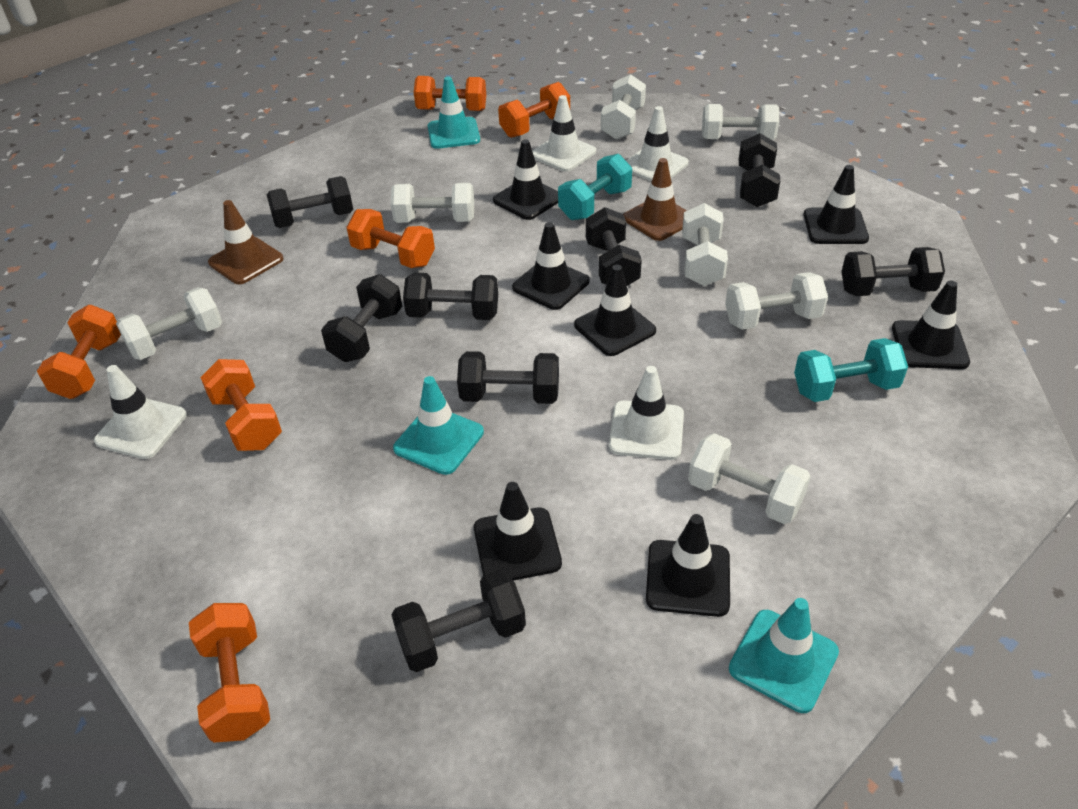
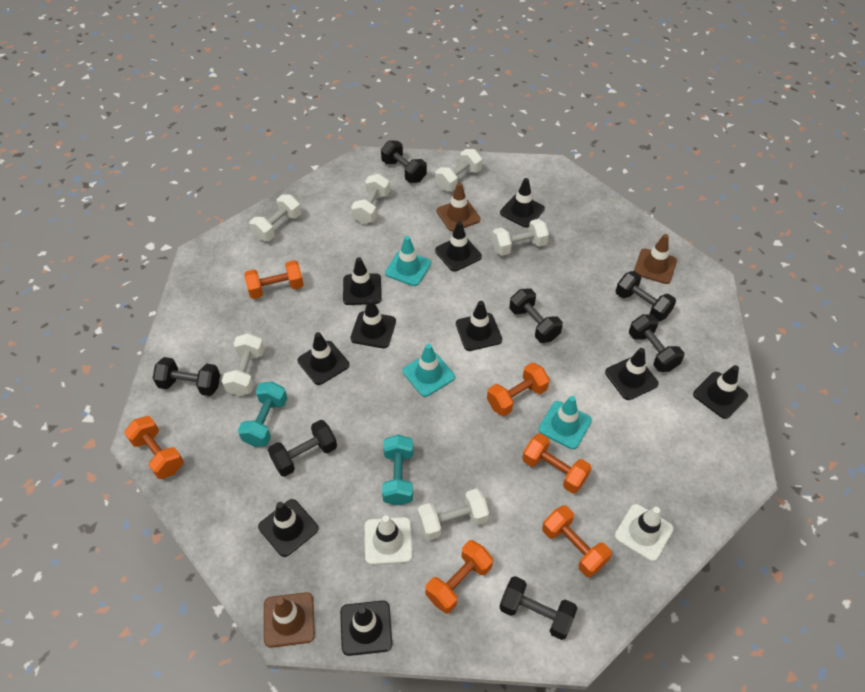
black dumbbell: [267,176,353,228] [321,274,402,362] [392,569,526,672] [403,273,498,320] [457,351,559,404] [586,207,642,286] [739,133,780,207] [841,247,945,296] = 8 -> [153,357,220,396] [268,420,337,477] [381,141,427,183] [499,576,578,640] [509,288,563,343] [616,271,676,321] [629,314,684,372] = 7
black traffic cone: [474,482,562,581] [493,139,558,220] [512,222,590,310] [574,265,656,356] [646,514,730,617] [804,165,869,244] [892,281,970,369] = 7 -> [258,499,318,557] [298,332,349,385] [340,601,392,656] [343,257,381,305] [350,299,396,348] [435,221,482,272] [456,301,502,351] [500,178,545,228] [605,348,659,400] [693,365,748,419] = 10
brown traffic cone: [208,200,284,284] [623,158,687,241] = 2 -> [264,592,315,648] [437,182,480,232] [634,234,677,284] = 3
white dumbbell: [116,287,222,360] [391,183,474,223] [601,74,646,140] [682,203,728,286] [688,433,811,524] [702,104,779,140] [725,272,828,330] = 7 -> [222,333,265,396] [249,195,301,241] [351,174,390,224] [418,488,489,541] [435,149,482,192] [492,219,549,256] = 6
white traffic cone: [94,365,187,459] [532,95,596,172] [609,366,684,460] [626,106,689,181] = 4 -> [365,515,412,565] [615,504,674,562] = 2

